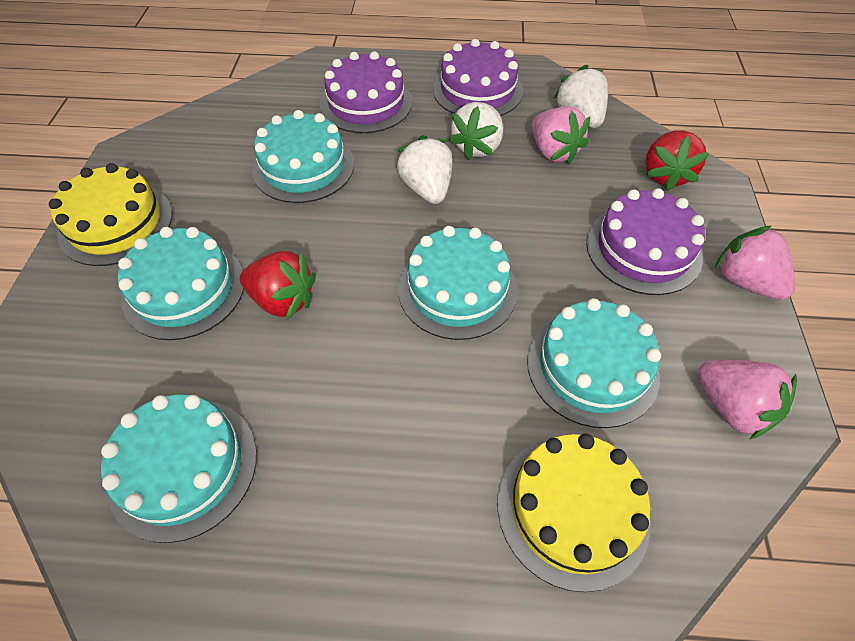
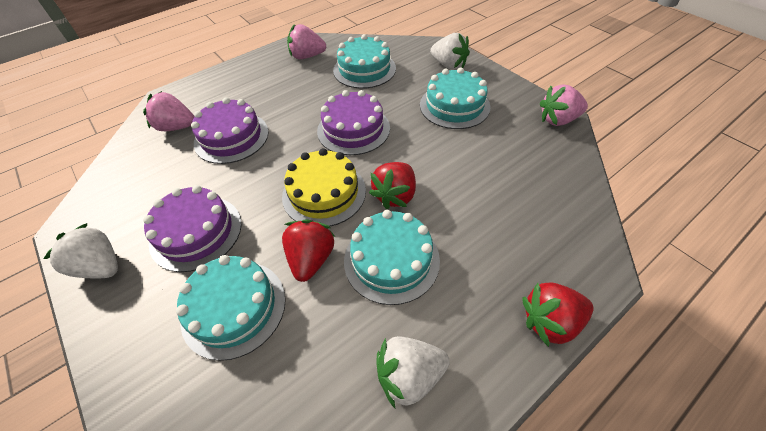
red strawberry: [240,251,316,320] [645,130,710,191] = 2 -> [282,220,335,282] [369,162,416,209] [522,282,594,347] = 3
turquoise cake: [101,395,257,543] [118,227,244,340] [252,110,354,203] [398,226,517,340] [527,298,661,428] = 5 -> [176,255,286,361] [333,34,396,89] [344,210,440,305] [420,67,491,129] = 4
yellow cake: [49,163,172,266] [498,434,651,592] = 2 -> [282,148,366,227] = 1

